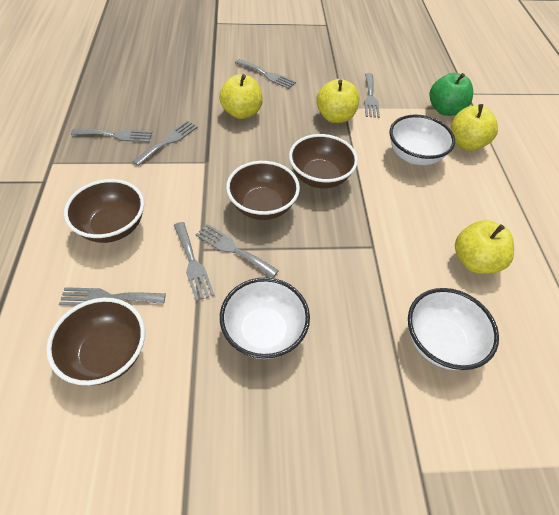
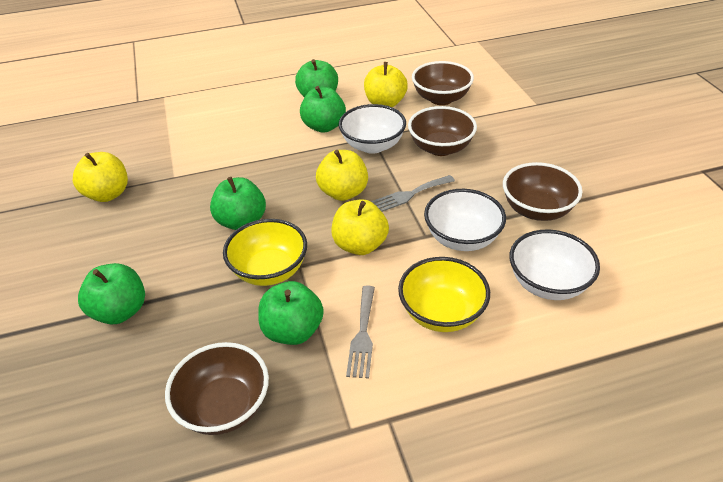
green apple: [430,73,473,116] = 1 -> [78,263,145,324] [210,177,266,230] [258,281,324,345] [295,59,338,97] [300,86,346,133] = 5
grey fork: [59,287,166,306] [71,129,152,142] [132,121,198,166] [174,222,215,301] [196,224,279,278] [235,59,296,89] [364,73,380,118] = 7 -> [346,286,375,378] [371,175,455,212] = 2
yellow bowl: none = 0 -> [223,219,307,286] [398,257,490,332] = 2

